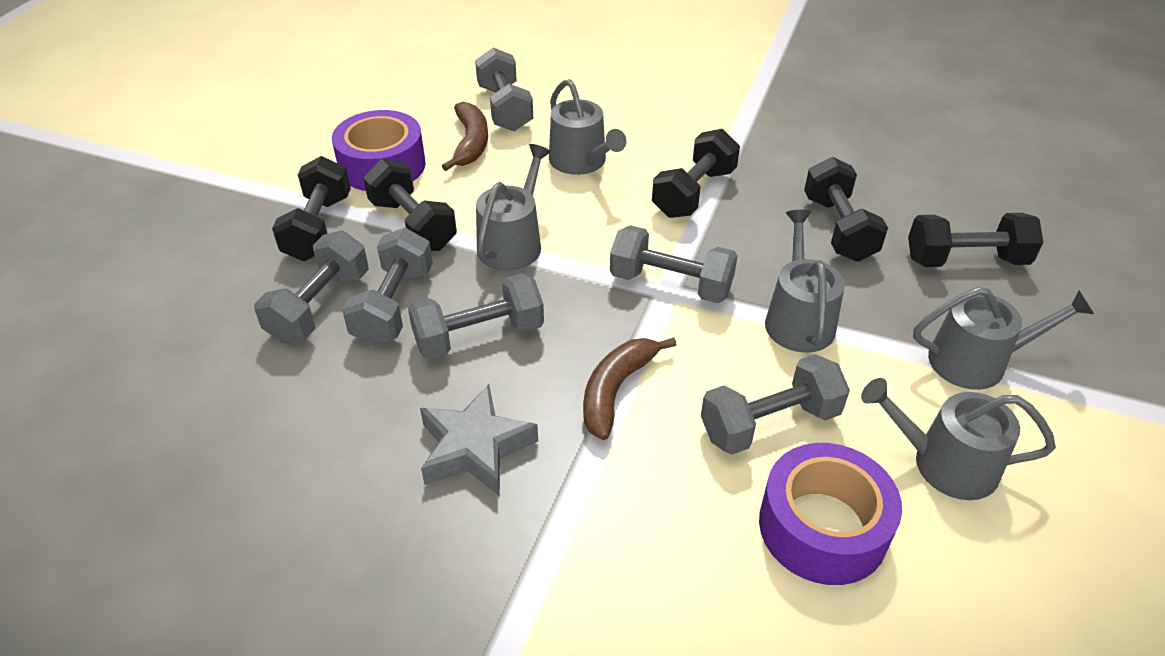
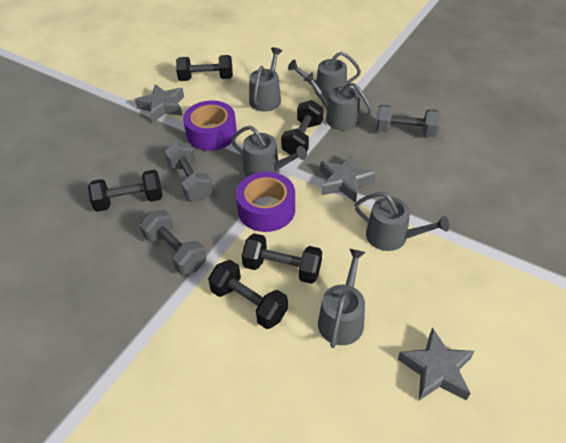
brown banana: [442,102,488,171] [583,337,677,440] = 2 -> none = 0
grey dumbbell: [254,230,369,343] [342,228,433,346] [408,273,544,359] [475,48,533,131] [610,225,738,303] [701,354,850,455] = 6 -> [139,210,206,275] [165,141,213,201] [376,105,441,137] = 3
grey star: [420,384,538,496] = 1 -> [135,84,184,123] [320,154,376,203] [398,327,475,401] = 3
grey watering can: [476,144,551,271] [549,79,627,175] [765,210,845,353] [861,378,1056,500] [913,287,1094,390] = 5 -> [231,126,307,177] [249,47,282,112] [288,52,361,100] [303,72,372,130] [318,249,366,348] [354,192,449,251] = 6

